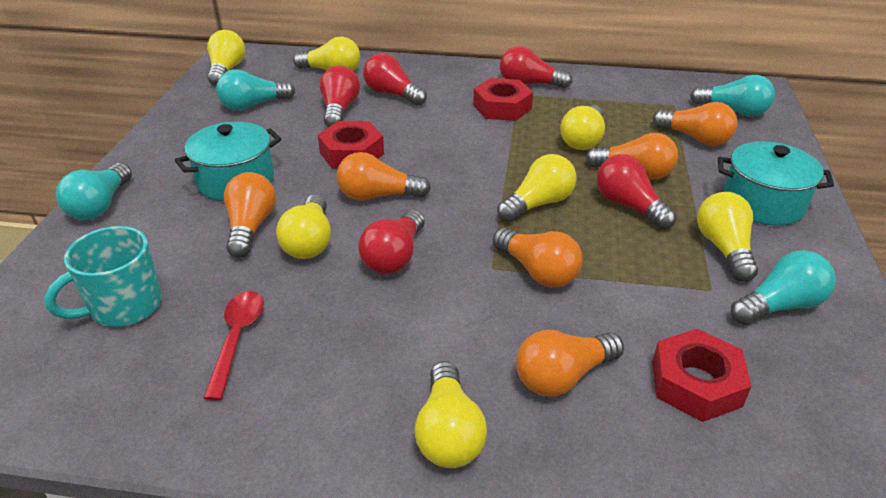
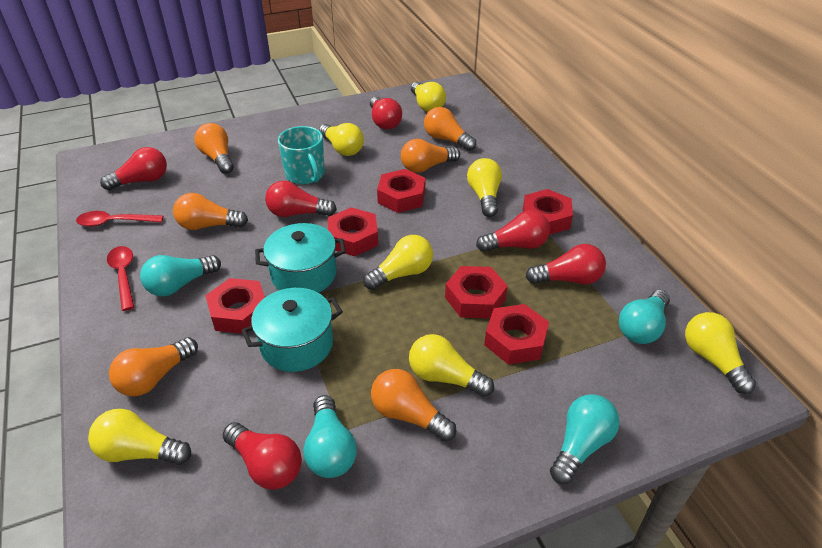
red light bulb: [320,66,360,127] [358,210,425,274] [363,53,427,106] [500,46,572,89] [597,154,676,229] = 5 -> [100,147,167,190] [222,422,302,490] [265,181,337,217] [370,97,402,129] [476,210,550,252] [526,244,606,284] = 6
red nut: [318,121,384,168] [473,78,533,121] [652,329,752,422] = 3 -> [205,278,265,334] [328,207,378,256] [377,169,426,213] [445,266,508,319] [484,304,549,364] [523,189,573,235] = 6
red spoon: [204,291,264,401] = 1 -> [76,211,164,227] [107,246,134,311] = 2

